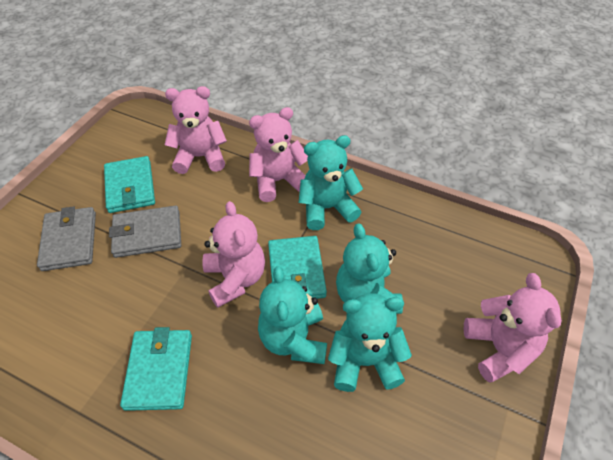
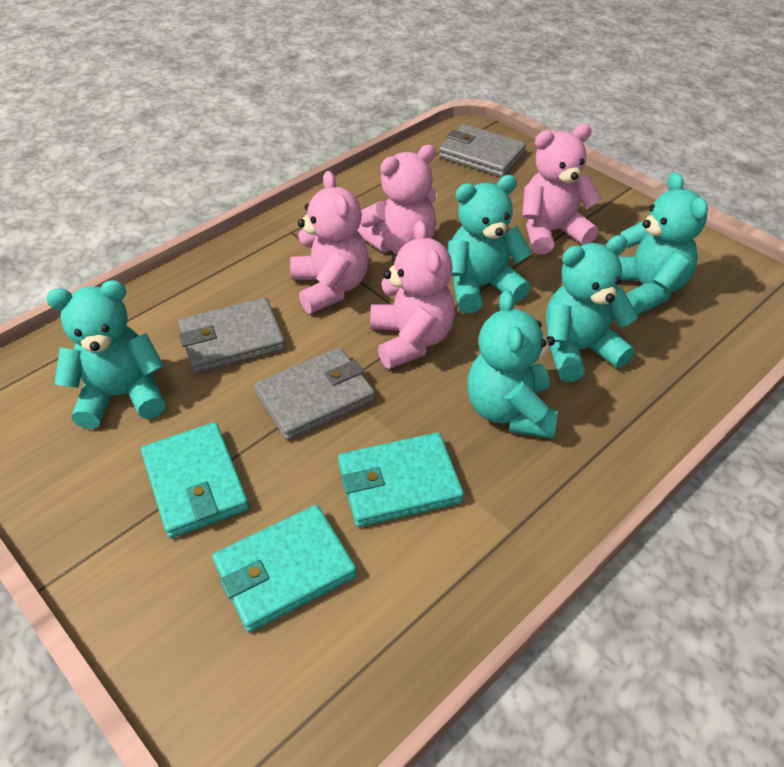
grey wallet: [37,206,96,271] [109,205,181,258] = 2 -> [178,298,286,374] [254,348,375,441] [439,124,526,177] = 3
turquoise teddy bear: [258,266,327,364] [299,135,363,230] [328,293,412,392] [336,223,403,314] = 4 -> [46,280,165,429] [448,175,532,313] [467,290,558,439] [546,235,638,382] [618,172,708,315] = 5

